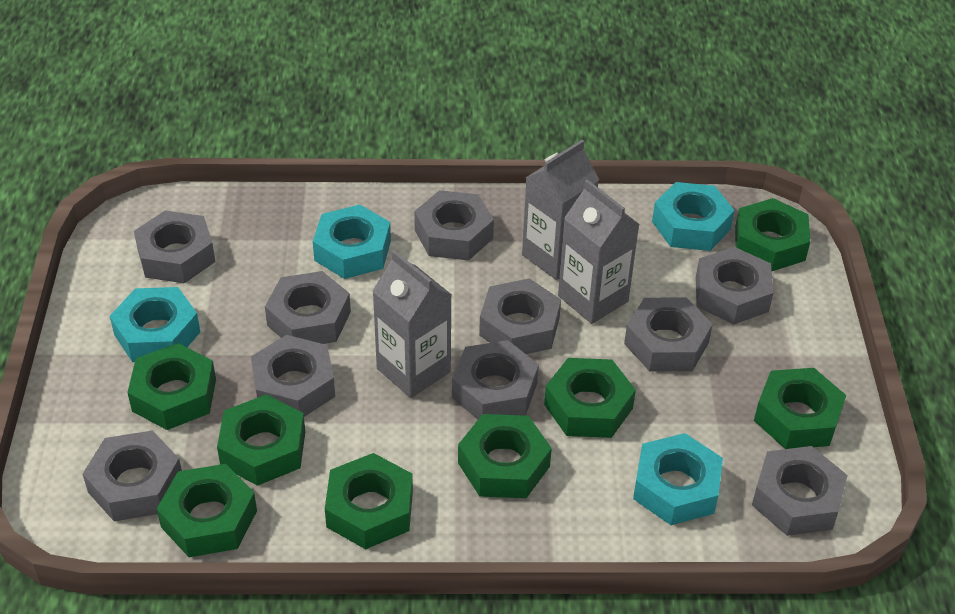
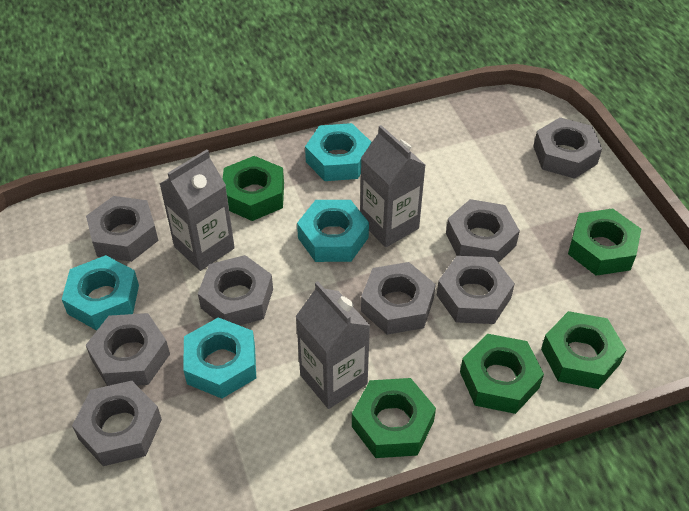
green nut: [127,343,216,430] [157,464,257,557] [217,394,305,486] [325,453,413,549] [458,414,552,498] [544,358,636,438] [735,198,810,271] [754,368,846,449] = 8 -> [223,156,284,221] [352,378,436,458] [460,334,544,414] [541,311,626,389] [568,208,641,276] = 5
grey nut: [83,431,182,521] [134,210,215,283] [251,335,335,417] [265,271,351,344] [414,190,494,260] [452,340,539,419] [479,278,561,354] [624,297,713,372] [696,247,774,324] [752,446,848,536] = 10 -> [72,381,162,466] [86,196,158,262] [86,313,170,386] [198,255,273,326] [361,262,436,335] [437,256,515,324] [446,199,520,263] [533,117,602,179] = 8

